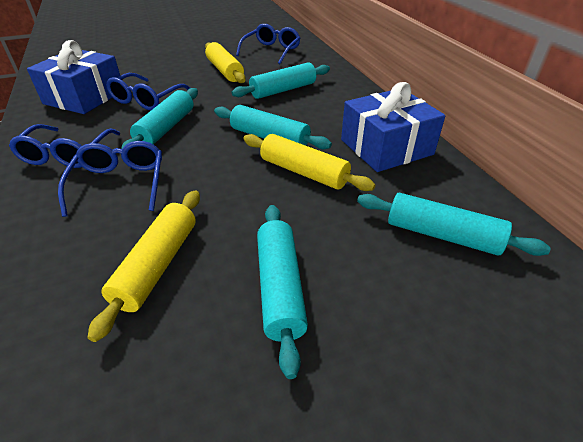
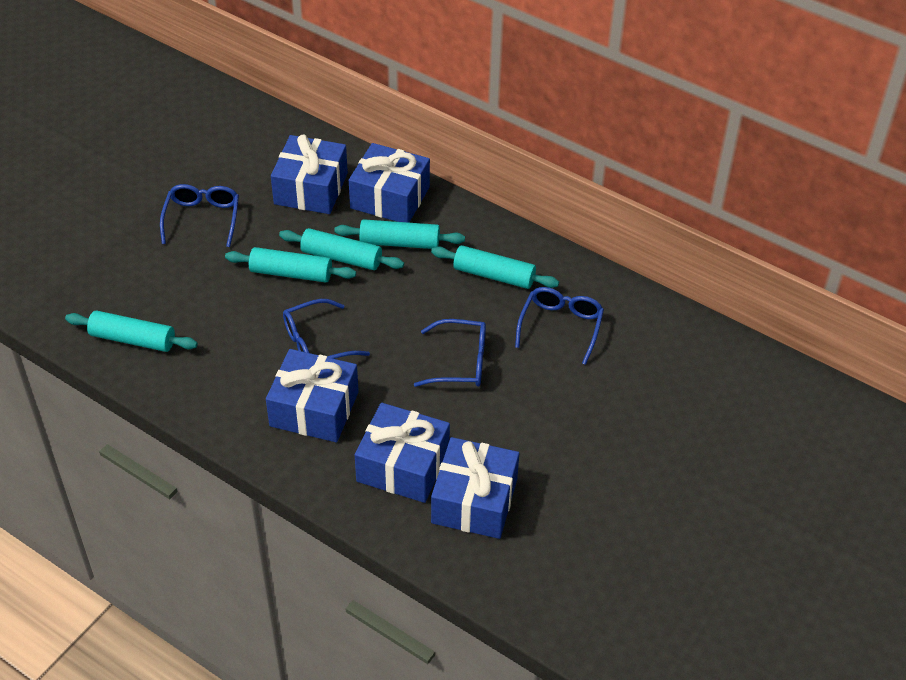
blue gift: [27,40,120,114] [341,82,445,172] = 2 -> [266,349,359,442] [271,134,348,214] [349,143,430,223] [355,403,450,503] [431,437,519,539] = 5
yellow rolling pin: [87,190,200,342] [205,42,246,83] [243,134,375,191] = 3 -> none = 0

